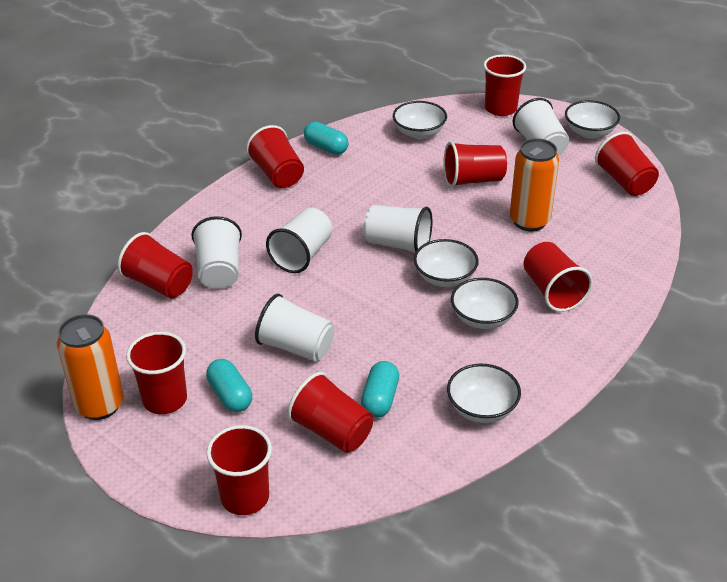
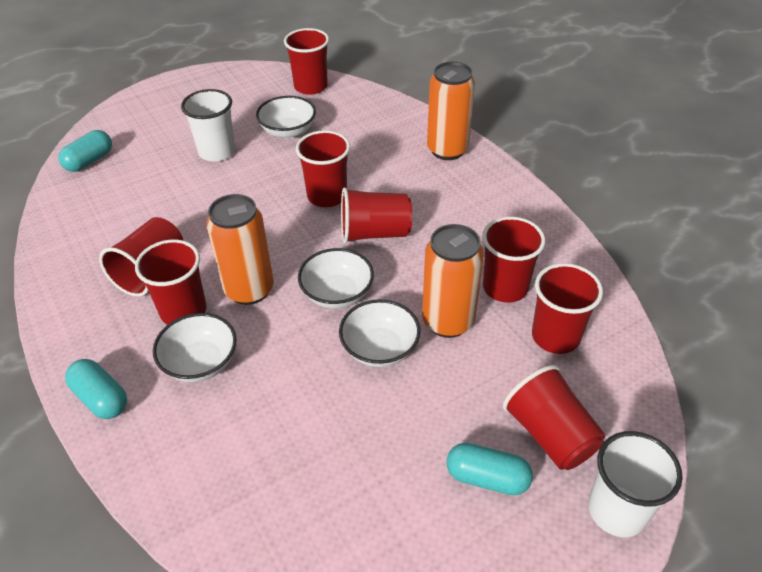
orange can: [57,314,124,420] [510,138,559,231] = 2 -> [206,194,274,305] [422,224,484,338] [427,61,475,160] = 3
red cup: [117,232,193,298] [126,332,187,414] [206,425,272,515] [246,125,304,188] [287,372,373,453] [443,141,507,188] [483,55,526,116] [524,242,593,312] [595,132,659,196] = 9 -> [99,217,183,297] [135,239,207,325] [284,28,329,95] [296,130,350,207] [341,187,412,243] [482,217,545,303] [503,365,606,470] [532,263,603,354] = 8
white bowl: [393,101,447,139] [414,239,479,287] [447,364,521,423] [451,278,519,329] [565,100,620,139] = 5 -> [153,313,237,382] [256,96,316,138] [298,248,374,309] [339,299,421,367] = 4
white cup: [191,216,242,289] [255,294,334,362] [266,208,332,273] [363,205,432,253] [513,98,569,156] = 5 -> [181,89,236,162] [588,431,683,537] = 2

